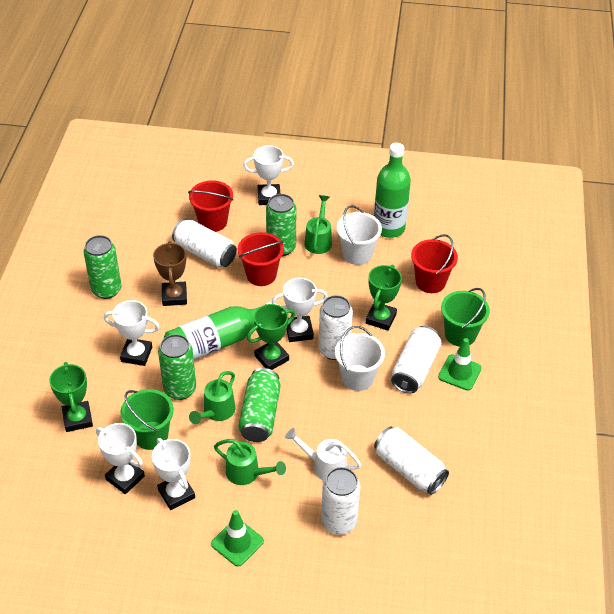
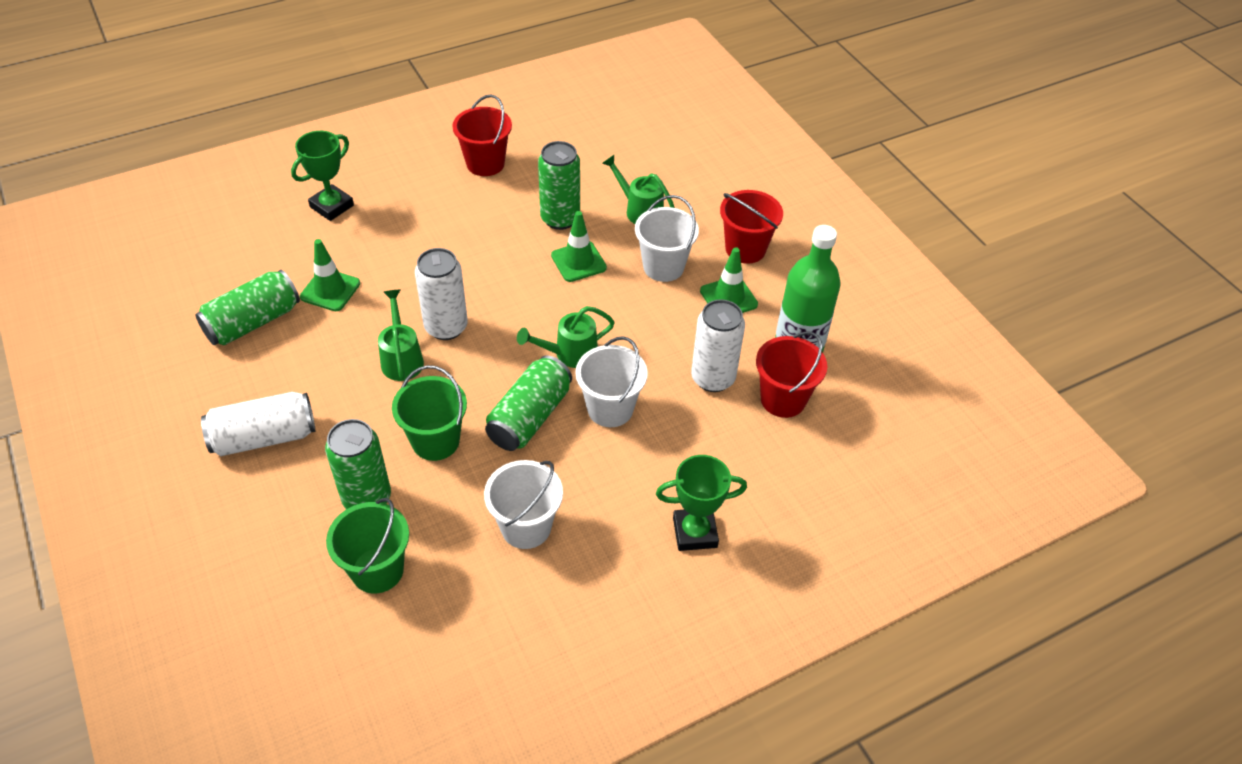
brown trophy: [153,241,187,306] = 1 -> none = 0
green bottle: [164,301,272,360] [374,143,411,238] = 2 -> [775,225,841,352] = 1
green traffic cone: [211,510,264,567] [438,338,482,391] = 2 -> [300,239,360,311] [551,211,607,282] [700,247,758,313] = 3
green trophy: [49,362,93,432] [247,304,295,370] [366,264,402,331] = 3 -> [291,131,354,221] [656,455,747,551] = 2
white bucket: [335,326,385,391] [337,205,382,265] = 2 -> [484,460,563,549] [575,336,648,427] [635,195,699,282] = 3
white can: [172,219,237,268] [318,295,353,360] [321,467,360,535] [374,427,449,495] [391,326,441,394] = 5 -> [201,392,315,456] [415,248,468,340] [691,299,745,392] = 3
white trophy: [96,423,145,494] [104,300,159,366] [152,438,195,510] [243,145,294,205] [272,278,328,342] = 5 -> none = 0
white watering can: [285,428,361,481] = 1 -> none = 0

